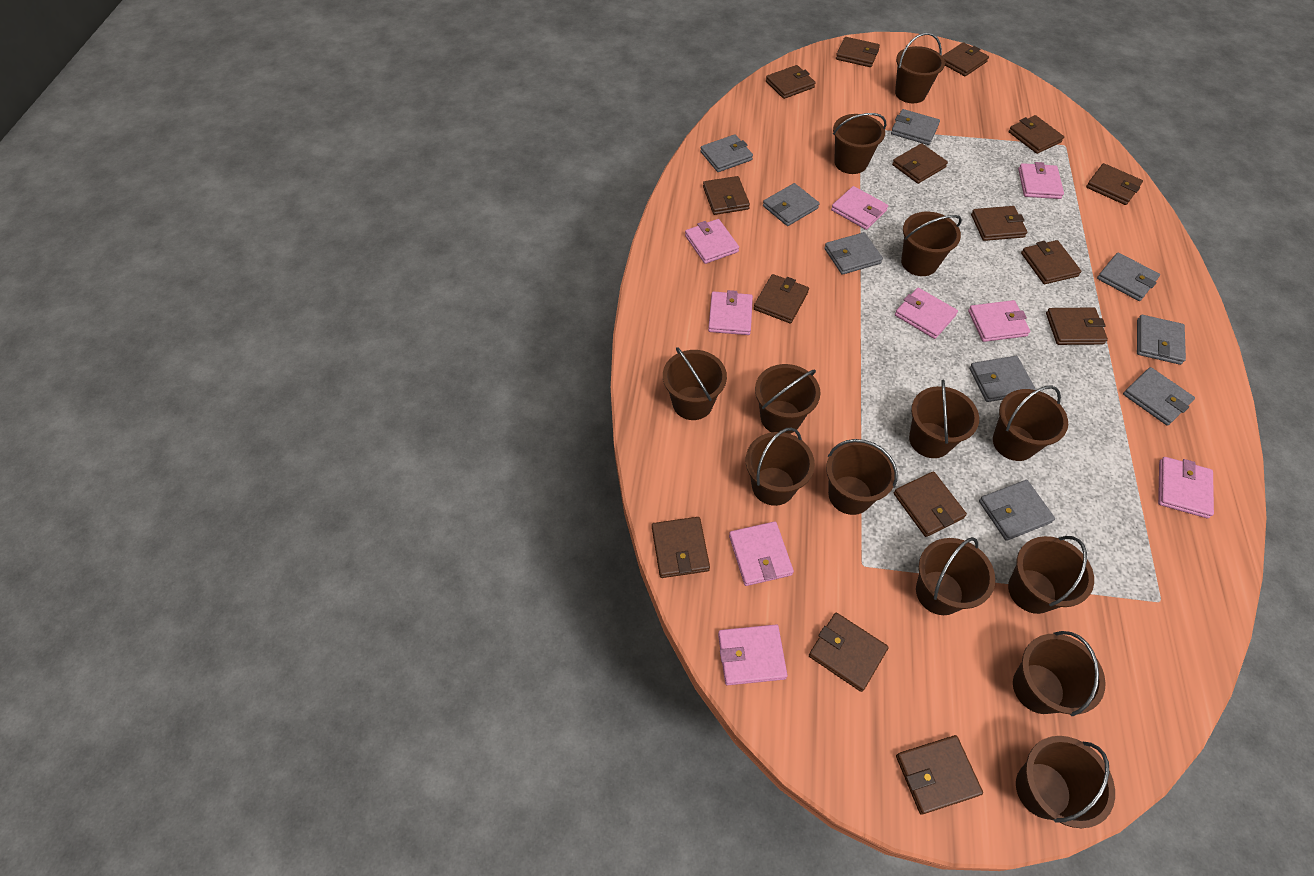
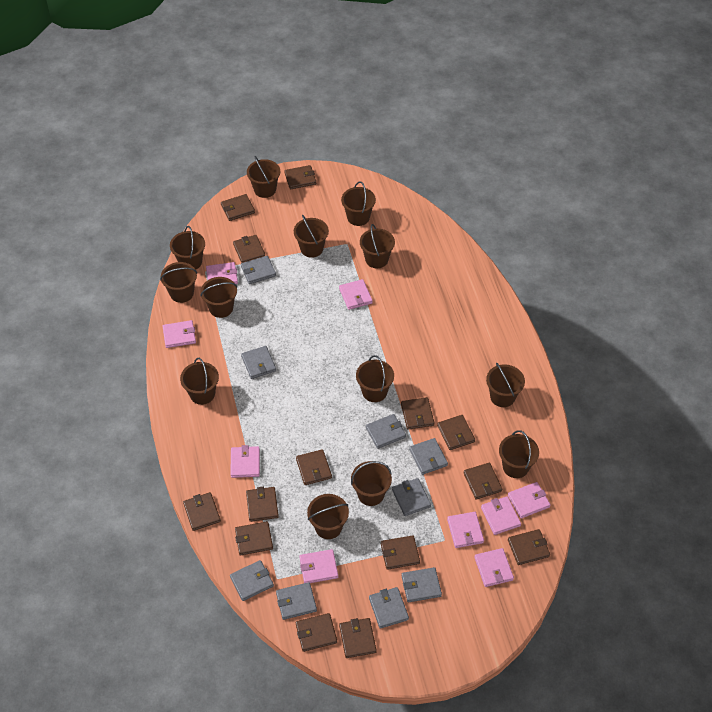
brown wallet: [652,517,710,578] [703,176,750,215] [754,274,809,324] [766,65,816,99] [809,613,889,692] [836,37,880,67] [892,143,948,184] [894,471,967,537] [896,735,983,815] [942,42,989,76] [971,206,1027,241] [1009,115,1064,154] [1021,240,1081,284] [1046,307,1108,345] [1086,163,1143,205] = 15 -> [183,492,221,531] [221,194,255,221] [233,235,265,263] [235,521,273,556] [246,487,279,522] [284,165,316,189] [296,449,332,485] [296,613,337,652] [339,618,377,658] [381,535,420,570] [401,397,434,430] [437,415,475,450] [463,463,502,500] [508,529,550,565] = 14

